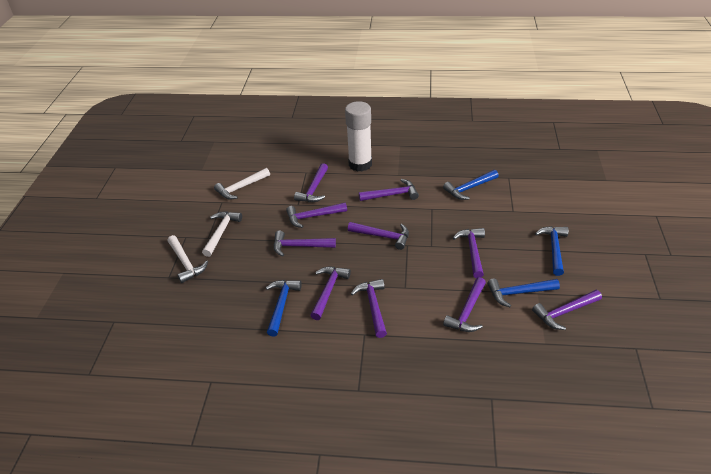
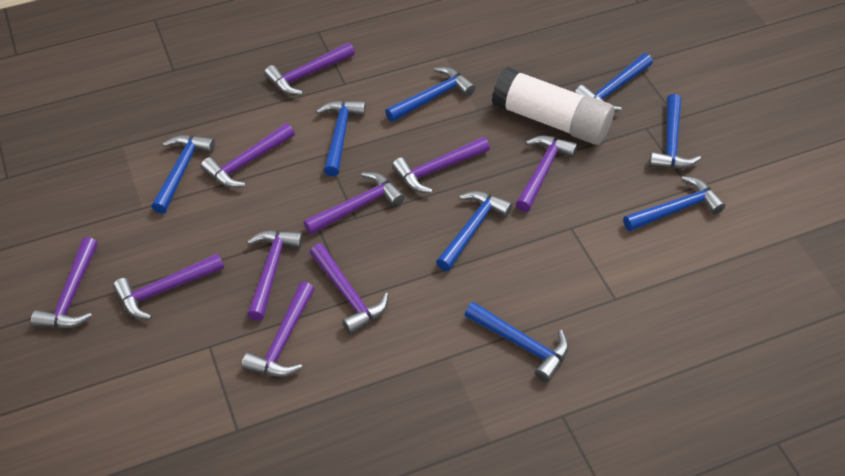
blue hammer: [266,280,302,337] [443,170,499,200] [487,279,560,307] [535,226,569,276] = 4 -> [151,135,215,214] [316,100,366,176] [385,67,476,122] [436,191,513,271] [465,302,569,382] [575,53,653,112] [623,176,726,231] [649,94,701,169] = 8
white hammer: [168,235,208,283] [202,211,242,257] [214,168,270,199] = 3 -> none = 0

